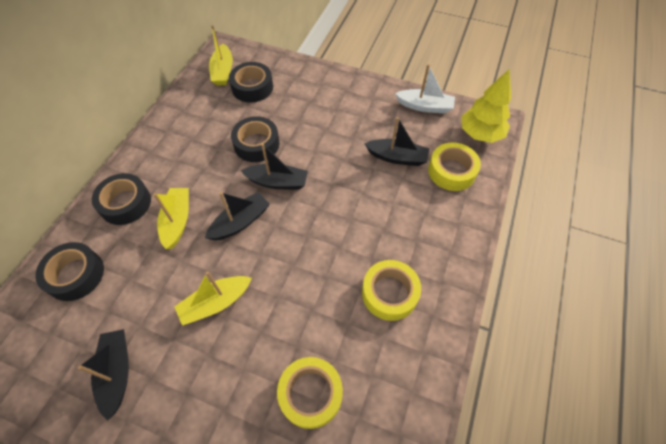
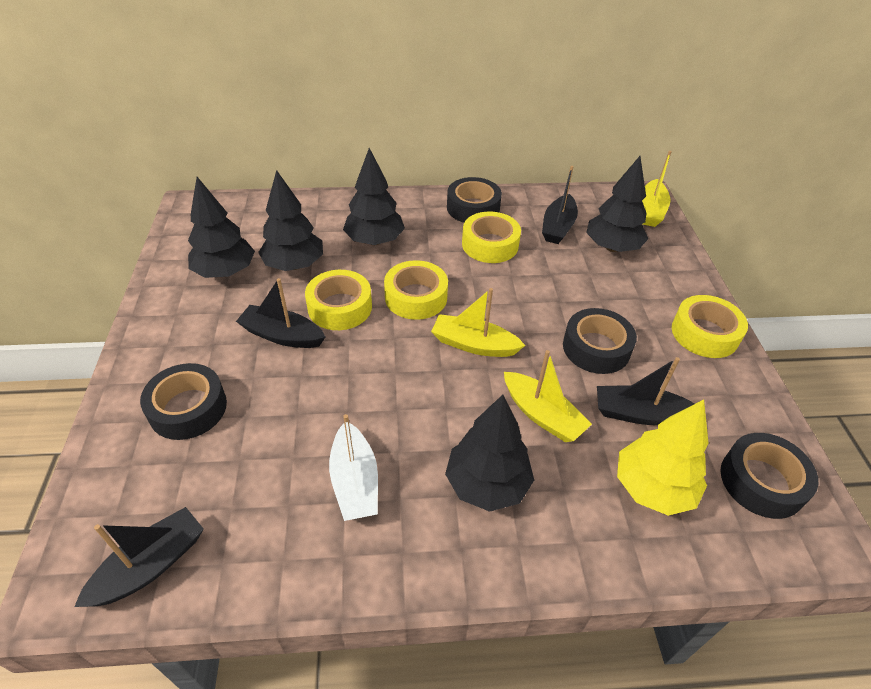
black tree: none = 0 -> [188,177,255,278] [258,170,323,271] [343,148,405,245] [445,395,534,512] [586,156,648,252] = 5
yellow tape: [277,357,343,429] [362,260,421,321] [428,142,481,191] = 3 -> [305,270,372,330] [384,260,448,320] [462,212,521,263] [672,295,748,358] = 4

